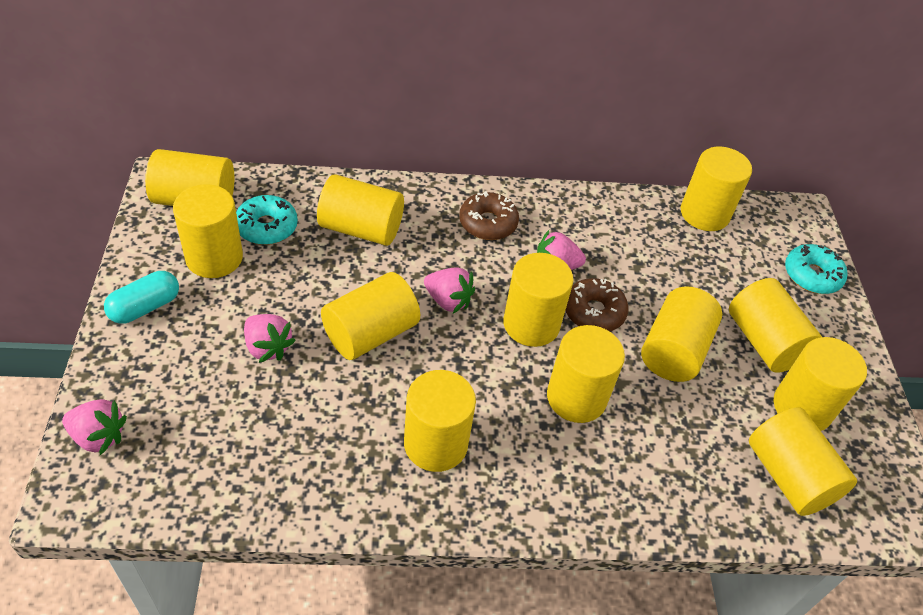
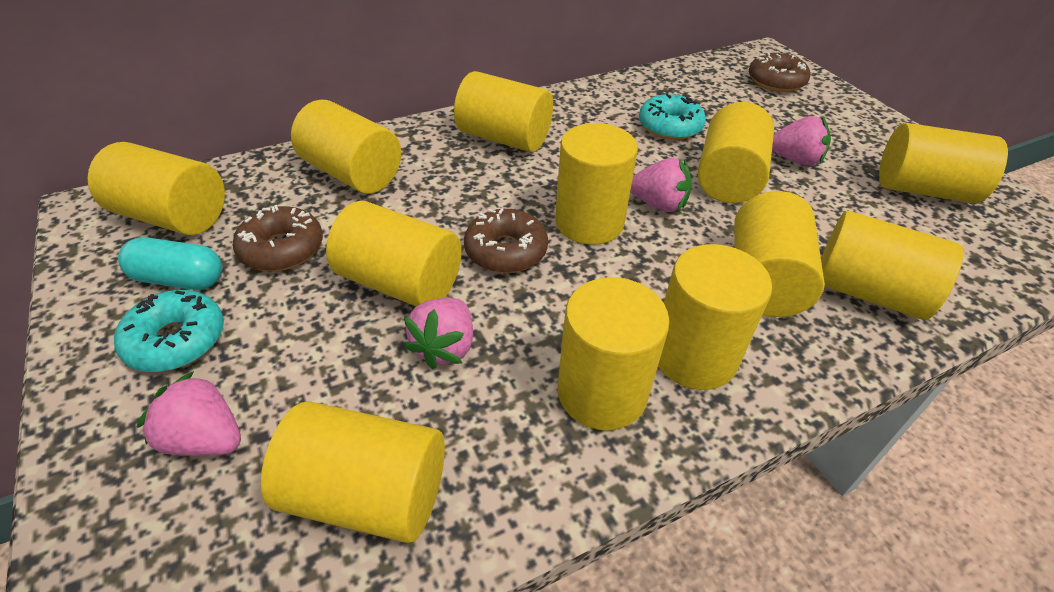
brown donut: [459,191,519,240] [565,278,628,331] = 2 -> [232,205,323,271] [464,208,548,273] [749,52,810,92] = 3

